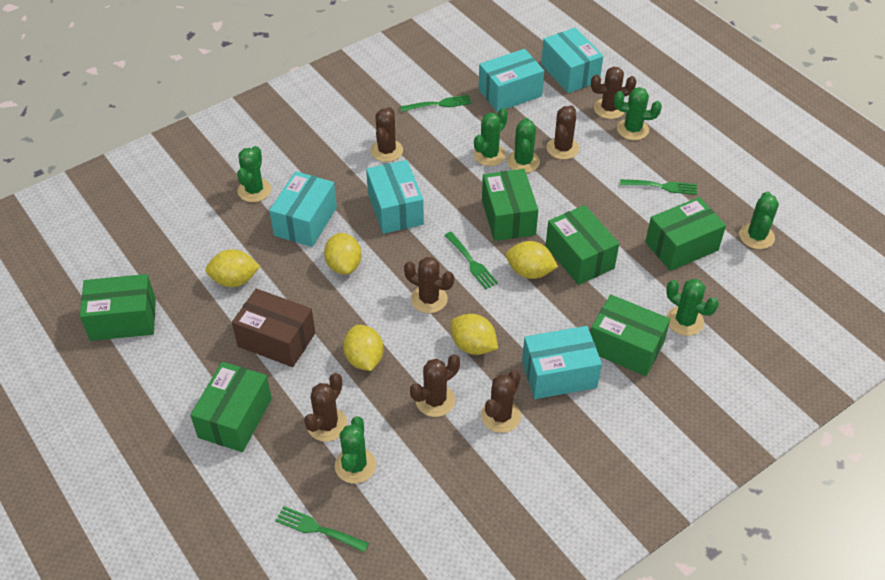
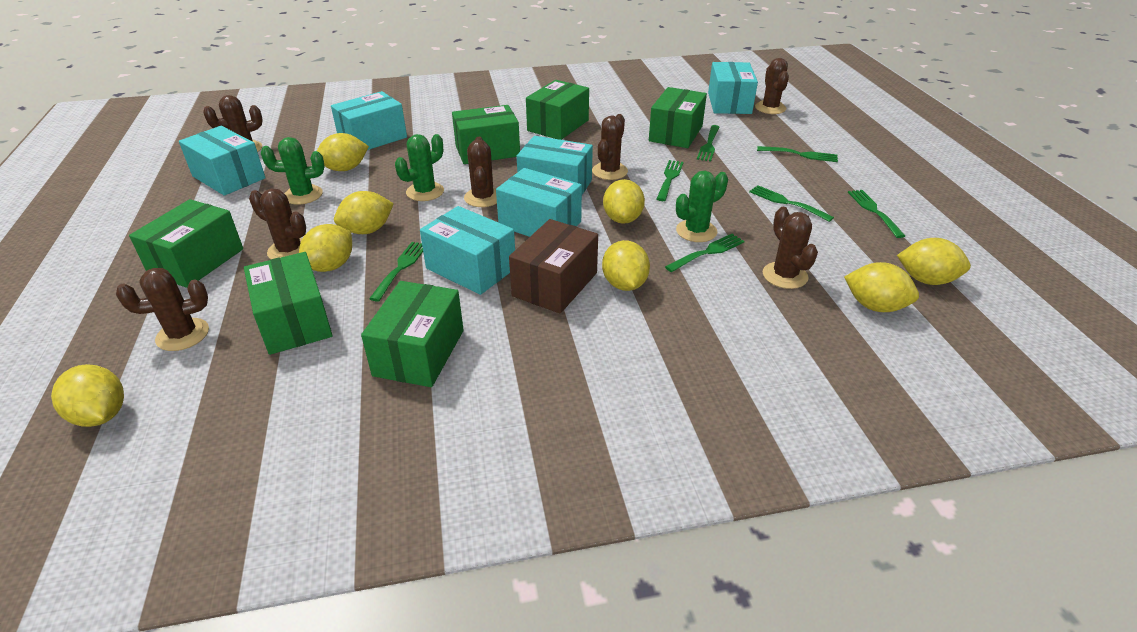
green cactus: [237,146,271,202] [335,416,376,484] [473,108,508,166] [507,118,540,173] [614,87,662,140] [666,279,719,336] [739,191,779,249] = 7 -> [261,137,325,205] [395,134,444,201] [676,171,728,242] = 3
green fork: [275,506,369,552] [400,95,472,112] [444,232,498,290] [620,179,697,195] = 4 -> [369,242,423,302] [657,160,683,201] [665,234,745,272] [697,125,719,161] [749,186,834,222] [757,146,838,162] [848,190,905,238] = 7
turquoise box: [269,171,337,247] [366,160,424,234] [479,49,544,112] [522,326,602,399] [541,28,603,93] = 5 -> [179,126,265,196] [331,91,407,150] [420,206,515,295] [496,168,582,237] [517,136,593,195] [708,62,758,114] = 6
yellow lemon: [205,249,260,287] [324,233,362,275] [343,325,383,371] [450,314,498,355] [506,241,558,279] = 5 -> [51,364,124,427] [299,224,352,272] [317,133,369,171] [334,191,394,234] [602,240,650,291] [603,179,645,224] [844,262,919,312] [897,238,971,285] = 8

